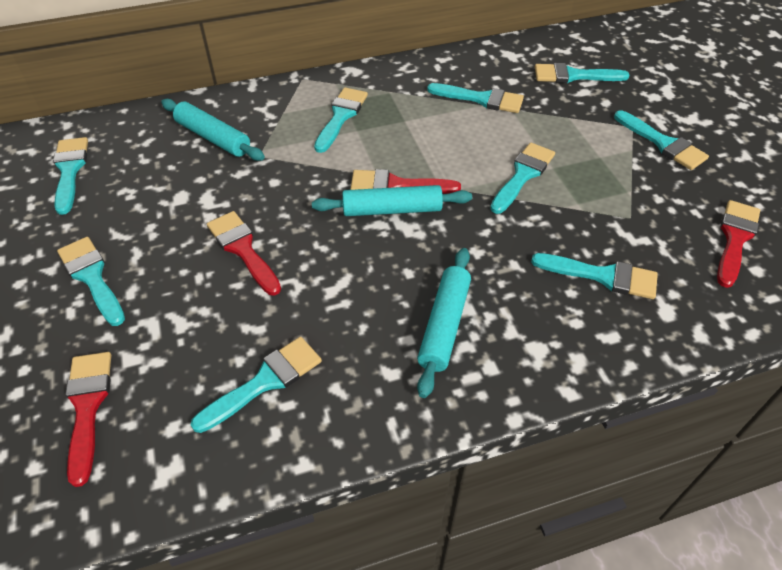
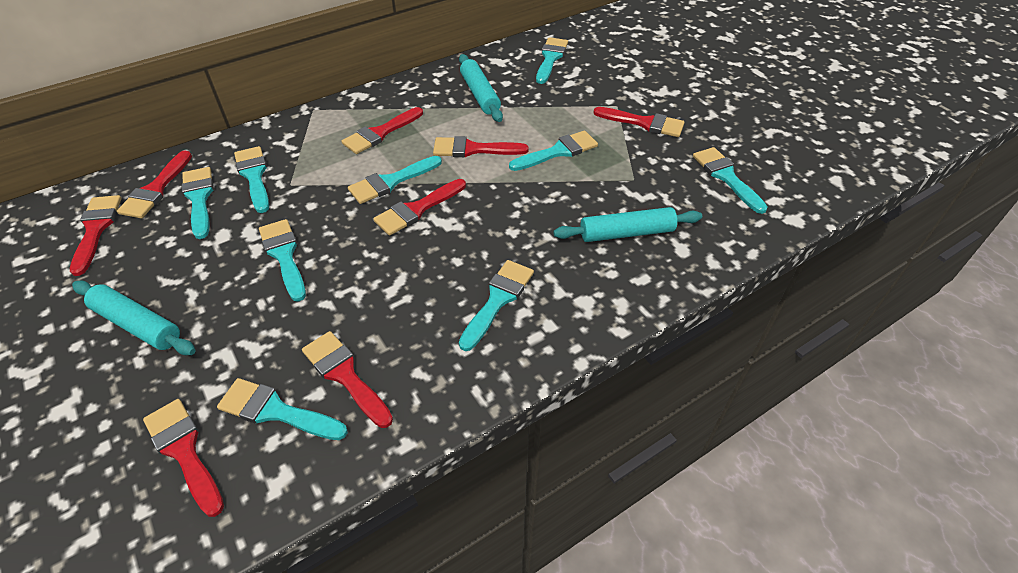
red brush: [65,352,111,487] [207,211,281,295] [350,169,461,194] [717,200,760,288] = 4 -> [70,195,122,276] [117,150,192,218] [143,399,224,517] [302,331,393,428] [341,107,423,154] [373,179,466,236] [433,136,529,157] [593,107,685,137] = 8

